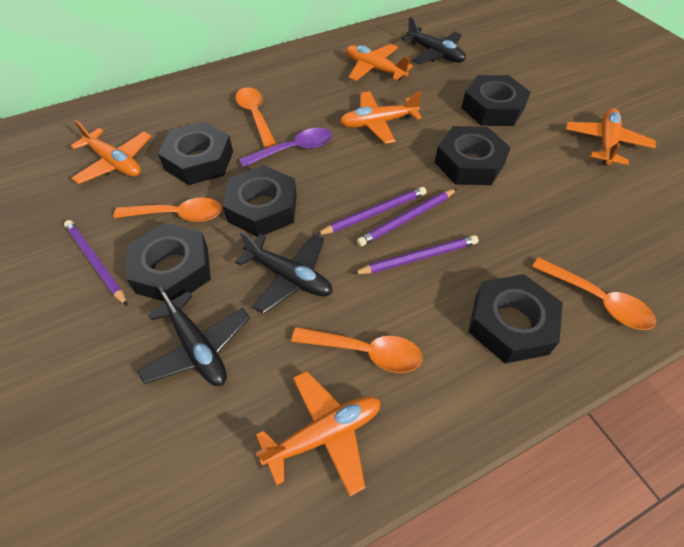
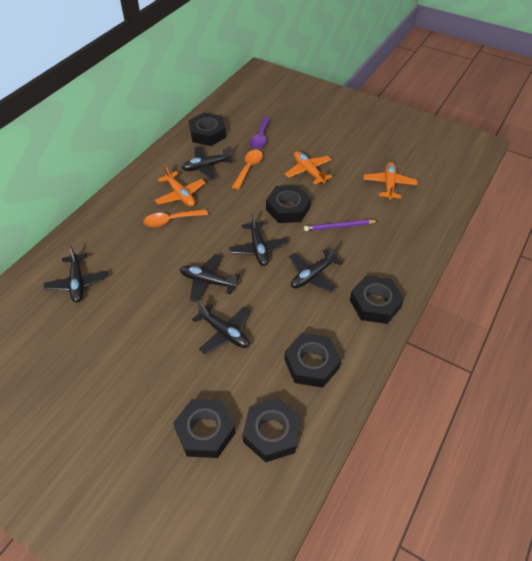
black plane: [138,286,250,386] [235,231,332,314] [401,17,466,64] = 3 -> [44,245,108,303] [180,254,240,302] [182,146,233,180] [192,301,250,354] [229,213,289,266] [289,246,343,293] = 6
orange plane: [70,120,152,184] [256,371,381,496] [340,91,422,144] [346,44,413,81] [566,108,656,165] = 5 -> [155,165,206,207] [285,151,332,185] [363,162,418,200] = 3
orange spoon: [113,198,222,222] [235,87,276,148] [291,327,423,373] [532,258,656,330] = 4 -> [143,209,208,227] [232,150,263,190] = 2
purple pencil: [64,220,128,306] [316,187,426,235] [353,235,478,274] [357,189,457,246] = 4 -> [304,219,377,231] = 1

